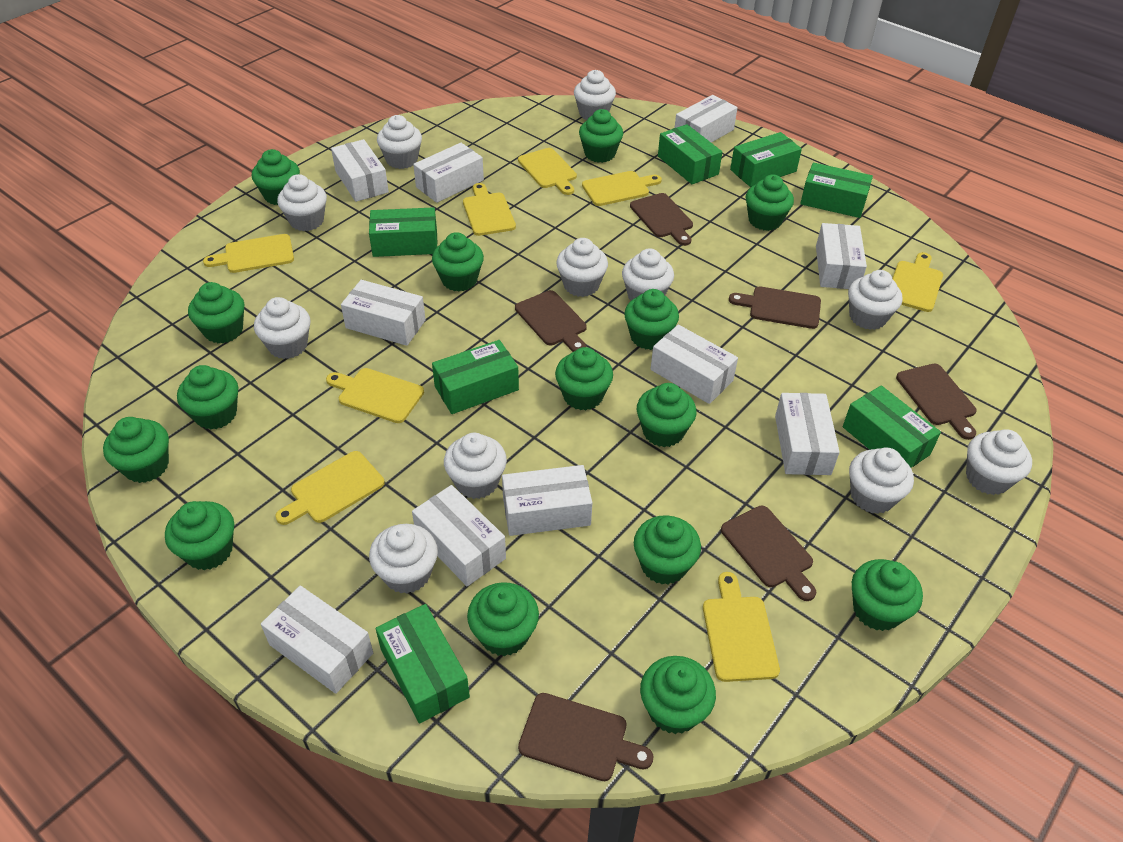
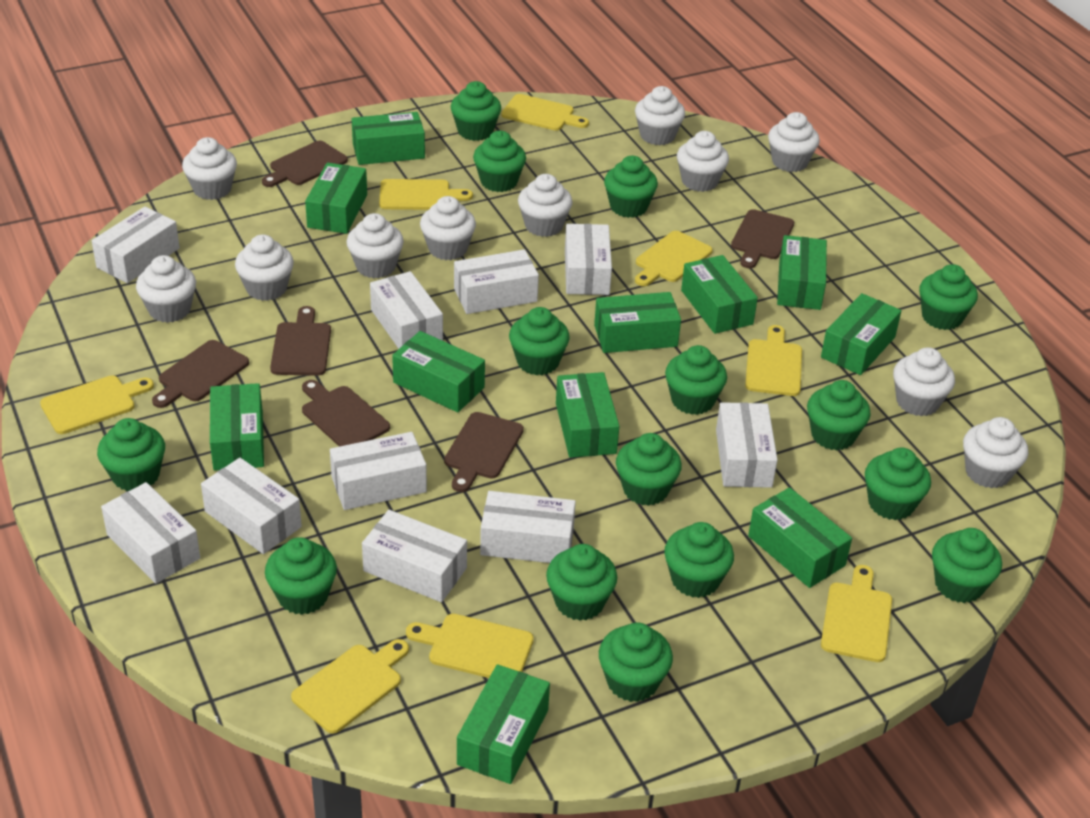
green box: [369,207,437,257] [375,604,470,724] [432,340,519,414] [658,124,722,184] [730,132,802,187] [800,163,873,218] [843,385,941,468] = 7 -> [210,383,264,471] [305,163,367,234] [352,112,425,165] [392,331,485,412] [457,664,550,784] [556,372,619,458] [594,292,681,353] [681,255,758,334] [748,487,852,588] [777,235,827,310] [821,293,901,375] = 11

